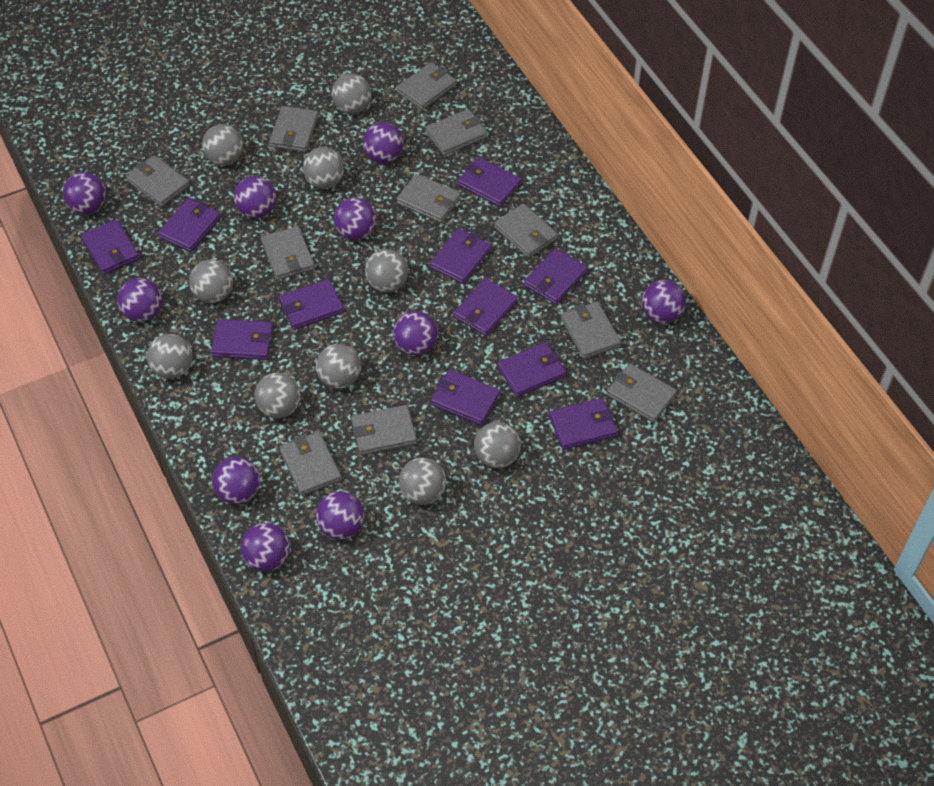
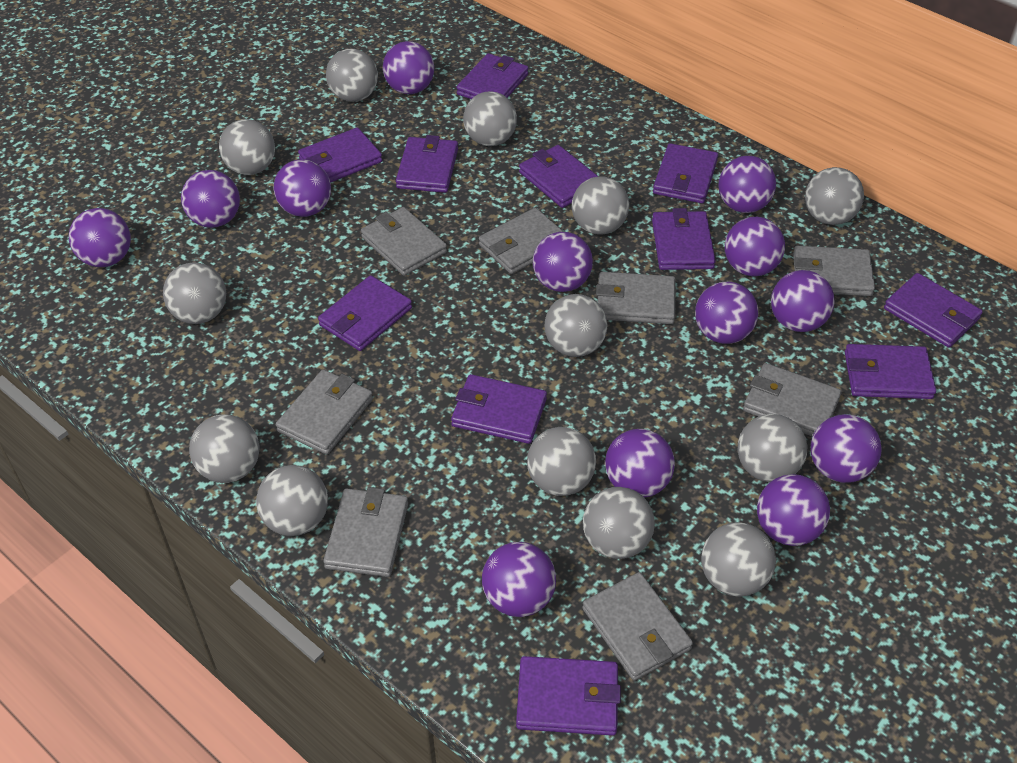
grey ball: [147,334,193,379] [189,260,233,303] [202,124,243,166] [255,373,301,418] [303,147,344,189] [316,344,361,389] [332,73,371,114] [365,249,408,292] [399,458,446,505] [474,422,521,468] = 10 -> [163,262,226,324] [189,414,260,483] [219,119,275,175] [256,465,328,536] [326,49,378,102] [463,91,517,146] [527,427,596,496] [544,294,608,357] [572,176,629,234] [583,487,655,559] [701,522,776,596] [738,414,807,482] [805,167,864,225] = 13
grey wallet: [126,155,190,207] [261,226,315,280] [269,106,318,152] [279,432,342,496] [351,405,417,455] [396,62,457,110] [397,174,461,223] [426,109,487,156] [494,204,558,258] [561,302,621,359] [606,363,677,423] = 11 -> [276,370,373,454] [323,487,408,577] [361,207,447,276] [479,208,564,274] [582,572,693,681] [596,272,675,324] [743,363,842,437] [793,246,875,296] = 8
purple ball: [63,172,106,214] [117,278,162,322] [212,457,260,504] [234,176,276,218] [241,523,290,572] [316,491,364,540] [334,198,376,240] [363,122,404,163] [393,311,438,355] [642,280,686,324] = 10 -> [69,208,131,267] [181,170,240,228] [274,159,331,217] [383,41,434,94] [482,542,556,617] [533,232,593,292] [605,429,675,498] [695,282,758,344] [718,156,776,213] [725,217,785,276] [757,474,830,546] [771,270,835,332] [810,414,881,483] = 13

